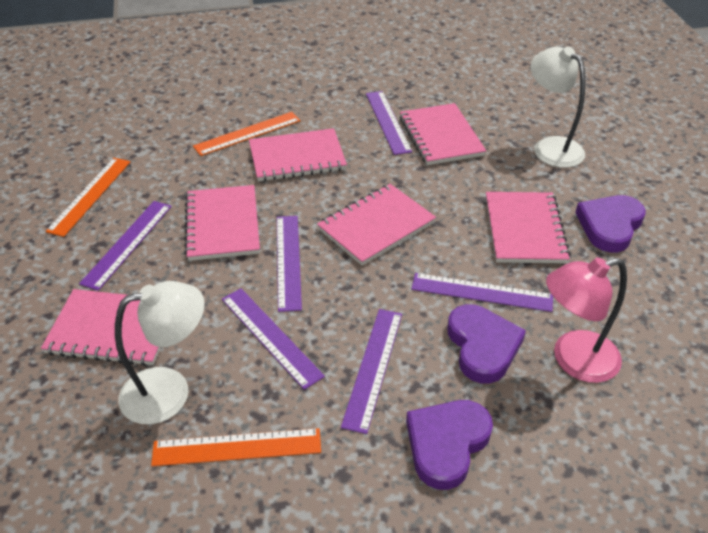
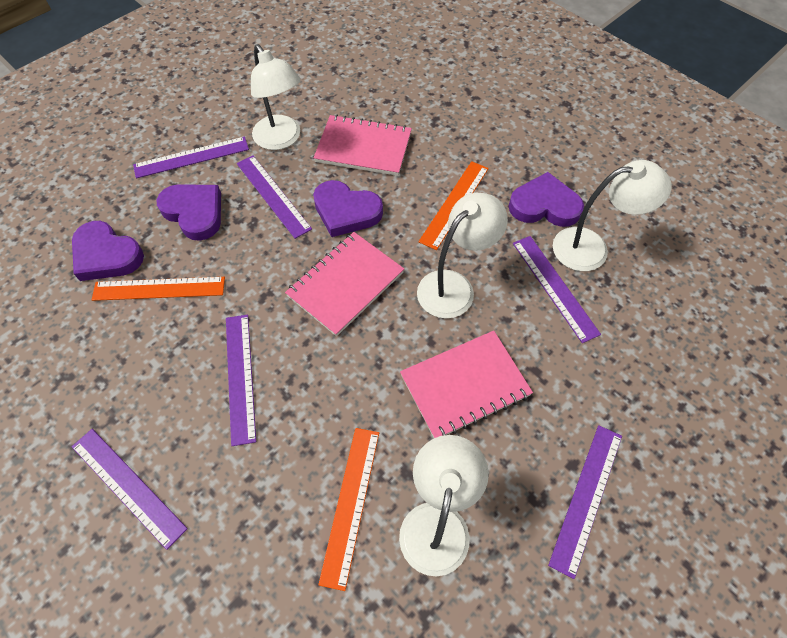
pink lamp: [546,257,627,383] = 1 -> none = 0
pink notebook: [41,289,161,366] [184,185,260,261] [249,128,347,182] [317,184,436,265] [400,103,486,165] [486,192,571,264] = 6 -> [285,232,404,336] [314,115,412,176] [400,330,533,438] = 3
purple heart: [406,400,493,490] [447,304,526,383] [575,195,646,252] = 3 -> [72,221,144,281] [156,184,221,241] [313,180,383,237] [509,172,584,227] = 4
white lamp: [115,281,205,424] [531,47,585,168] = 2 -> [251,44,300,150] [399,435,489,576] [417,193,508,318] [553,160,672,271] = 4

